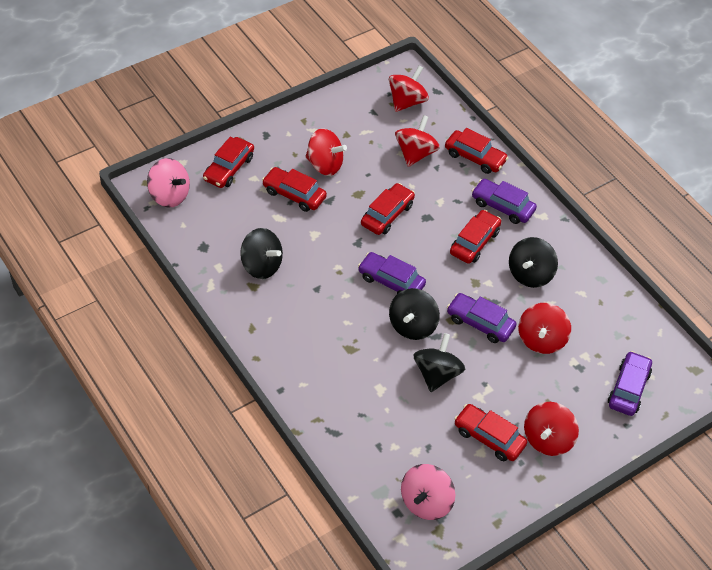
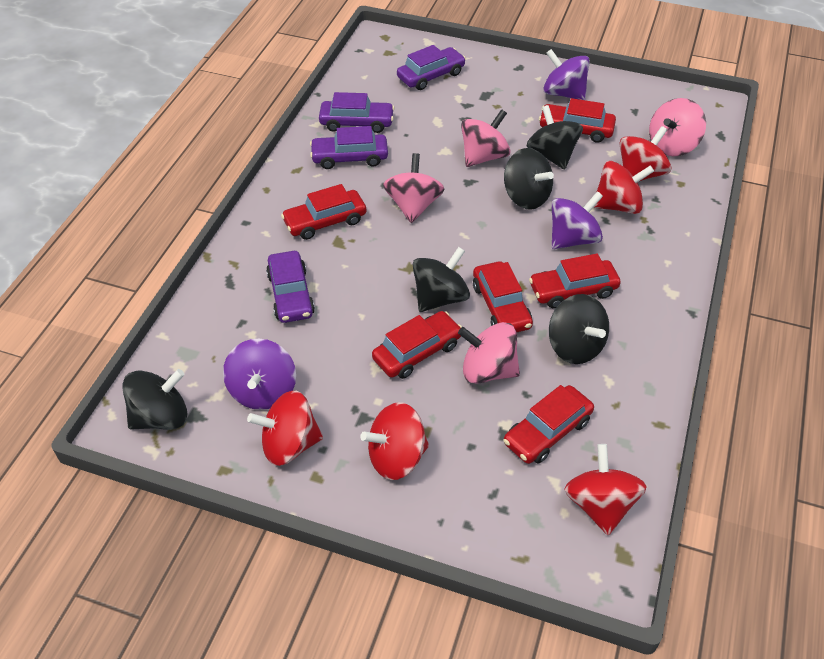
black spinning top: [240,228,283,279] [389,288,440,340] [413,333,465,392] [509,237,558,288] = 4 -> [122,369,187,430] [413,247,470,312] [504,148,554,210] [527,105,583,170] [549,294,609,364] = 5
pink spinning top: [147,158,190,208] [401,464,455,520] = 2 -> [383,153,444,223] [458,322,520,384] [461,109,511,167] [649,98,706,156] = 4
purple spinning top: none = 0 -> [223,339,296,410] [543,49,590,100] [551,191,603,249] = 3

